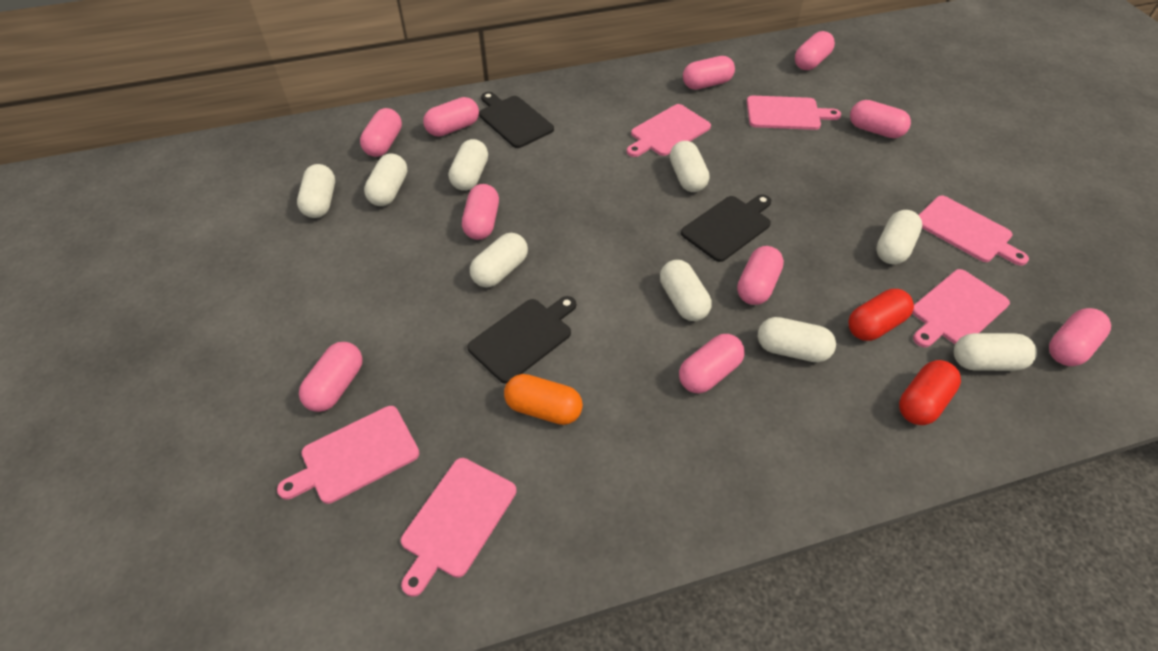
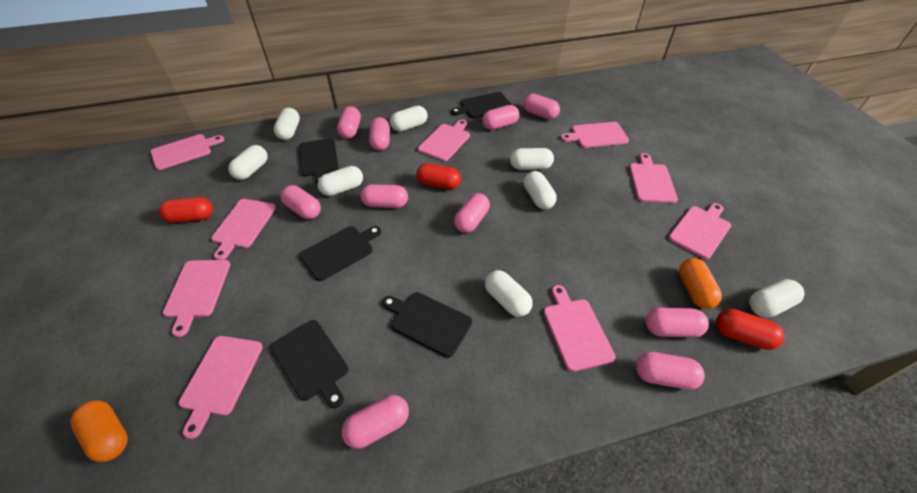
black cutting board: [467,296,576,384] [479,92,554,148] [681,194,771,262] = 3 -> [271,320,349,409] [299,138,339,185] [299,226,381,281] [382,292,472,358] [451,92,511,118] = 5
orange capsule: [504,374,583,425] = 1 -> [70,400,128,462] [679,258,722,309] = 2
pink cutting board: [277,406,419,504] [401,458,516,597] [627,104,711,157] [747,96,841,130] [912,269,1010,348] [919,195,1029,266] = 6 -> [151,134,224,170] [163,260,230,337] [179,336,263,439] [211,199,276,260] [418,120,470,161] [544,285,615,372] [561,122,629,148] [629,153,678,203] [668,203,731,259] = 9
red capsule: [848,289,914,341] [899,360,961,425] = 2 -> [159,197,213,223] [416,163,461,189] [716,309,785,350] = 3
white capsule: [297,164,335,218] [364,153,407,206] [449,139,488,191] [470,233,528,288] [660,260,711,321] [670,141,709,192] [758,317,836,363] [876,210,922,264] [954,333,1037,371] = 9 -> [228,145,268,180] [274,108,300,140] [318,166,363,196] [390,106,427,132] [485,270,533,317] [510,148,554,170] [524,171,557,209] [749,279,805,318] = 8

